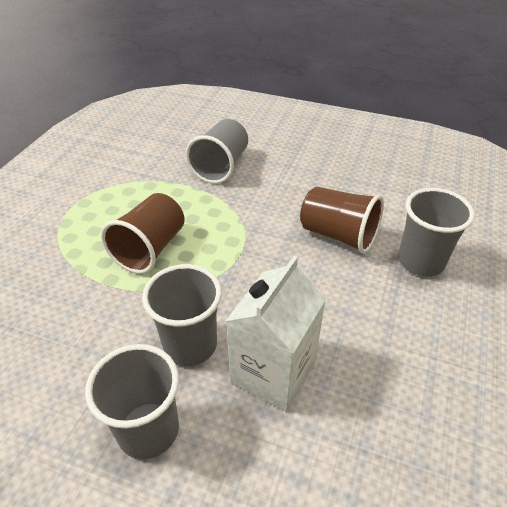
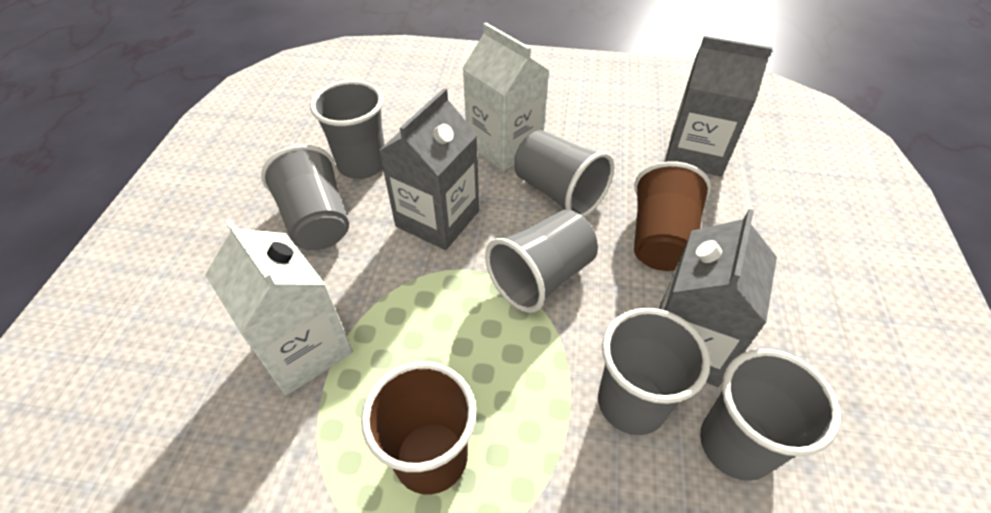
grey carton: none = 0 -> [379,88,479,250] [659,209,777,387] [665,36,772,177] = 3
grey cup: [85,344,179,459] [142,264,222,366] [185,119,248,184] [398,188,475,277] = 4 -> [261,145,349,250] [310,80,385,179] [485,210,598,313] [514,130,614,217] [598,308,710,435] [700,349,841,481] = 6
white carton: [226,256,326,412] = 1 -> [205,219,353,396] [462,23,549,171] = 2

